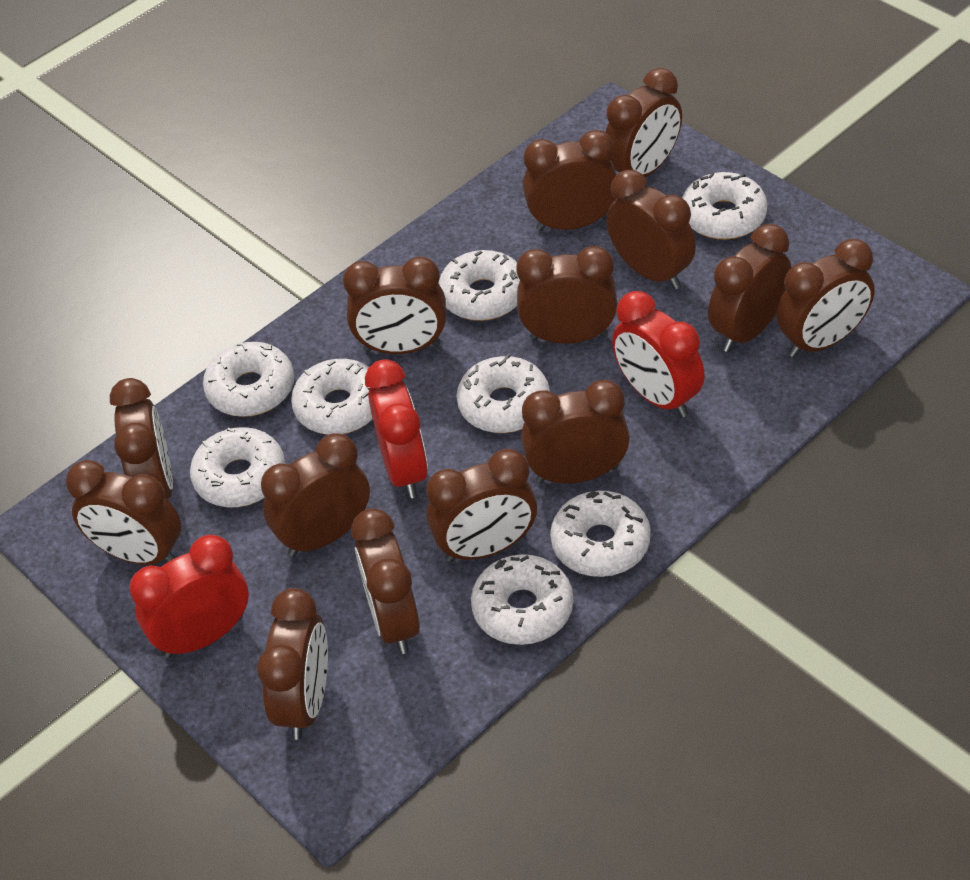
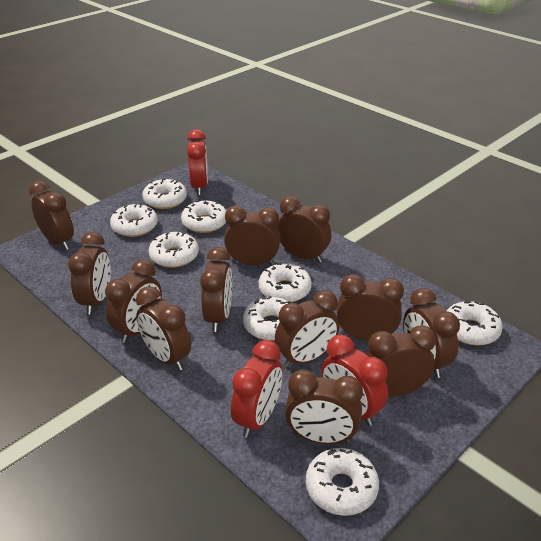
brown clock: [66,460,181,565] [110,378,173,499] [257,588,328,740] [261,433,370,557] [343,256,446,354] [351,508,420,654] [426,449,537,562] [516,246,617,344] [521,380,630,484] [523,130,617,231] [605,68,682,177] [606,170,696,289] [708,224,791,352] [776,239,875,358] = 14 -> [29,181,74,250] [68,232,111,314] [105,259,162,343] [136,286,191,371] [200,247,232,332] [224,206,281,265] [275,290,339,368] [277,196,331,263] [285,369,363,444] [337,274,404,341] [366,325,436,397] [403,288,460,378] = 12

